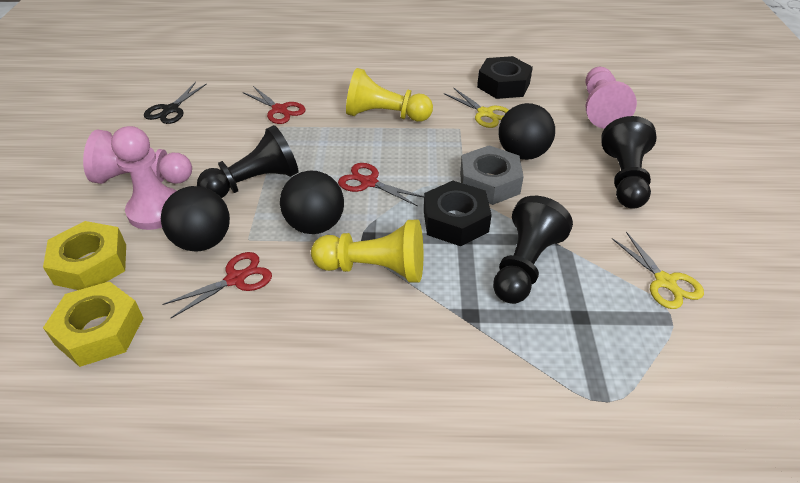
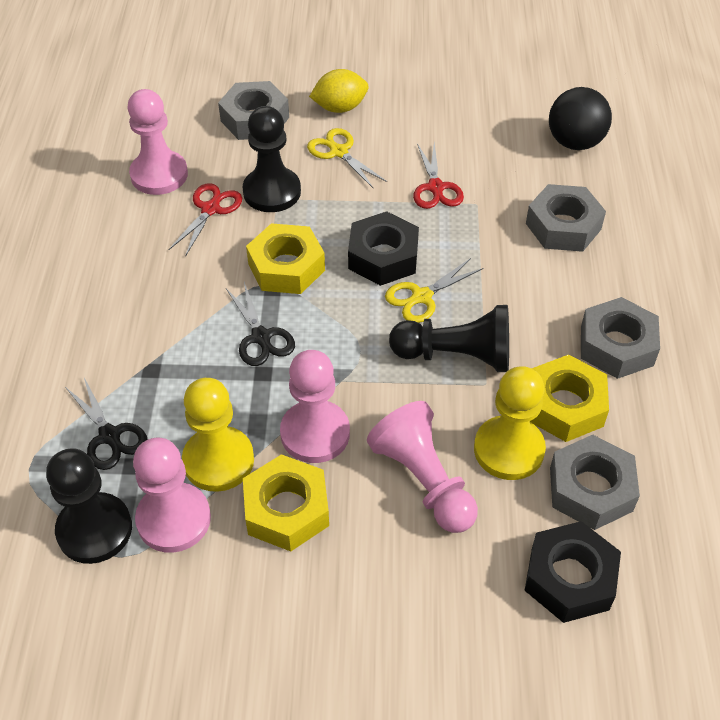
black ball: [161,186,230,252] [280,171,344,234] [498,103,555,160] = 3 -> [549,87,612,150] = 1
black scissors: [144,82,207,124] = 1 -> [65,378,147,470] [226,282,295,366] = 2
grey nut: [460,145,524,205] = 1 -> [218,81,289,140] [526,184,606,252] [550,435,640,530] [581,297,660,379] = 4
pink pawn: [83,129,192,184] [111,126,177,230] [585,67,637,129] = 3 -> [127,89,188,195] [133,438,211,553] [280,350,350,463] [367,401,478,533] = 4
red scissors: [163,252,272,318] [243,86,306,124] [338,163,424,206] = 3 -> [168,183,242,257] [413,142,464,209] = 2
yellow lemon: none = 0 -> [309,69,369,113] = 1
yellow nut: [43,221,126,290] [43,281,143,367] = 2 -> [243,454,329,551] [246,223,325,294] [530,355,609,442] = 3

